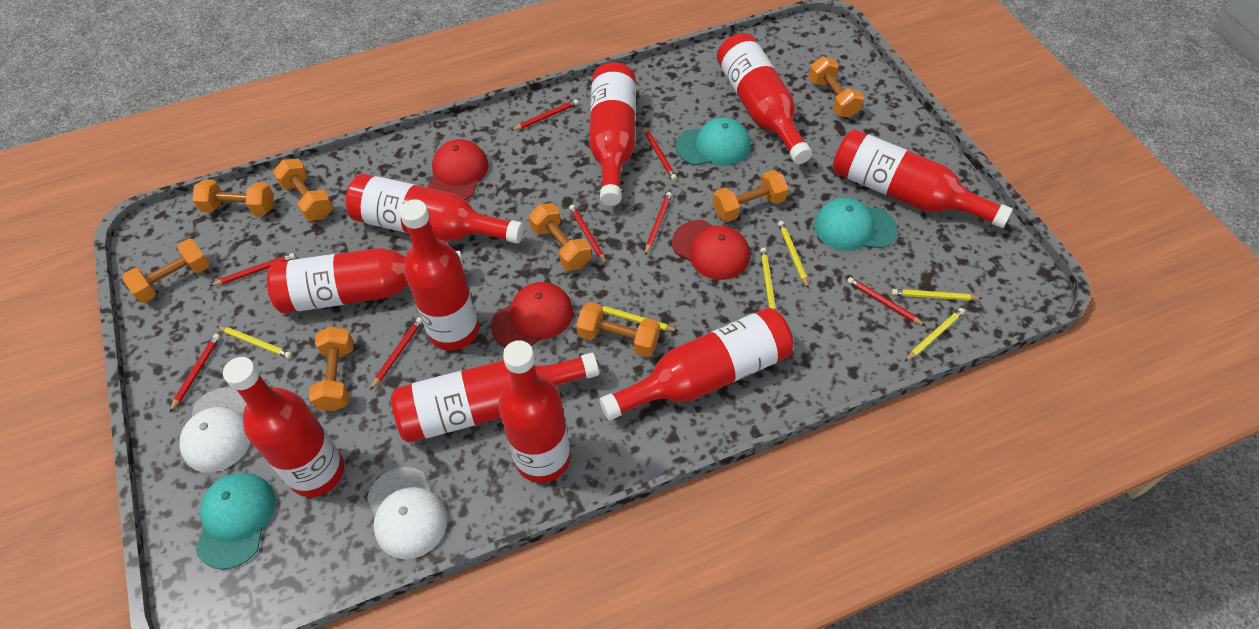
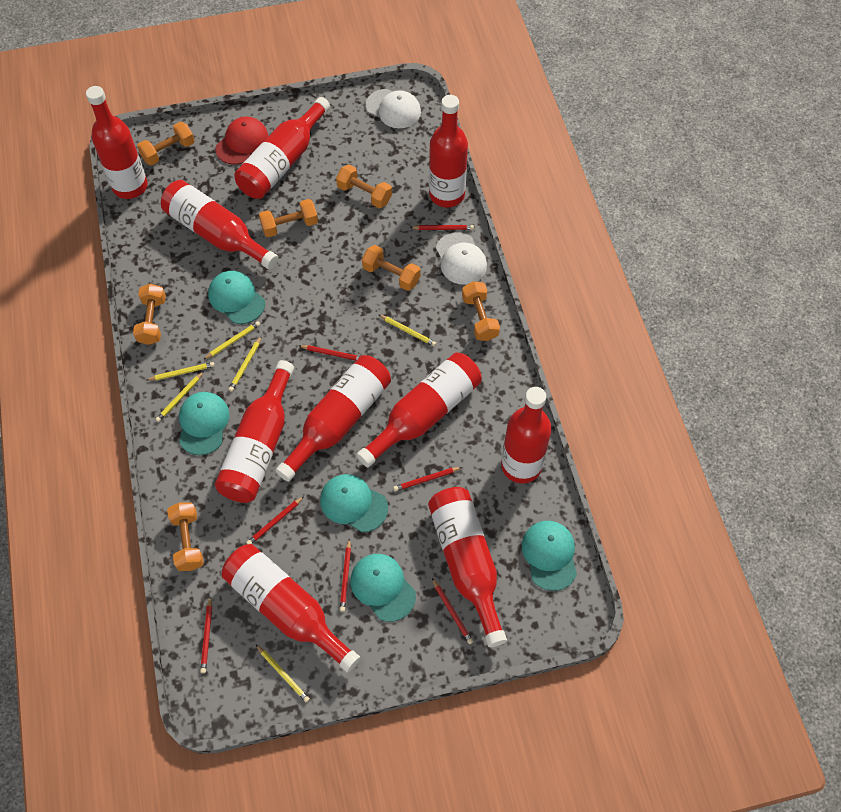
orange dumbbell: [122,239,210,303] [193,179,274,216] [273,159,333,221] [309,326,354,411] [529,203,592,271] [576,302,660,357] [713,170,789,222] [809,56,864,118] = 8 -> [133,284,166,345] [137,122,195,165] [167,502,204,571] [259,199,318,237] [336,165,392,208] [362,245,420,291] [462,281,500,341] = 7
red cap: [427,139,489,200] [491,282,573,348] [672,220,750,280] = 3 -> [215,117,269,165] = 1
red pencil: [169,334,220,413] [210,253,295,286] [370,317,422,390] [511,99,578,131] [569,204,607,265] [643,126,677,180] [645,192,672,255] [847,277,926,326] = 8 -> [200,596,212,673] [246,496,304,544] [299,345,360,361] [340,538,351,612] [393,467,462,491] [410,225,474,230] [432,578,473,644] = 7
turquoise cap: [196,473,276,570] [676,117,751,166] [814,198,897,251] = 3 -> [179,392,229,455] [208,271,265,324] [320,474,388,532] [351,554,416,622] [522,521,577,591] = 5

